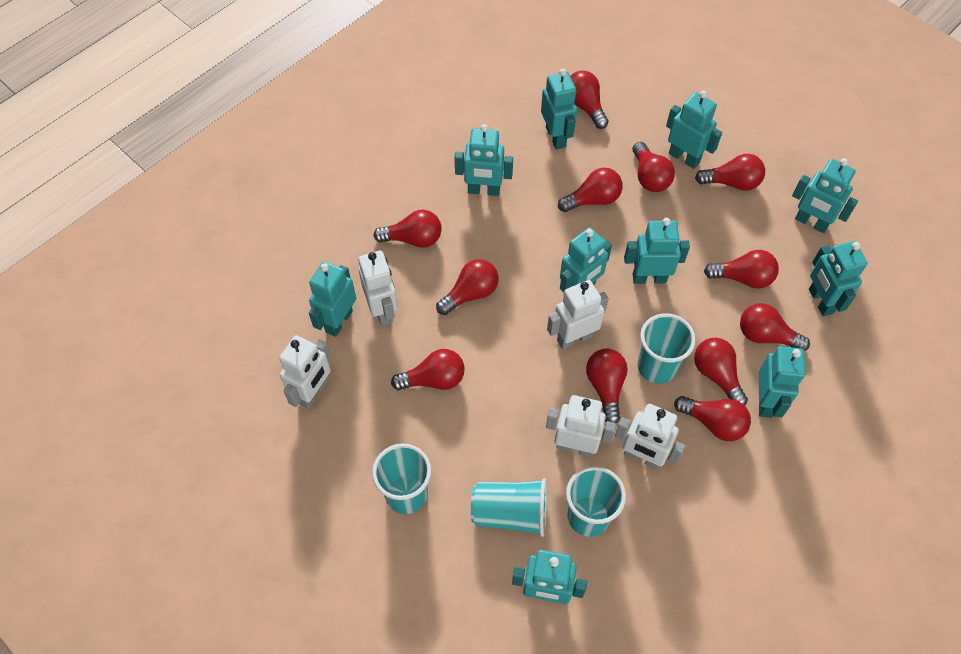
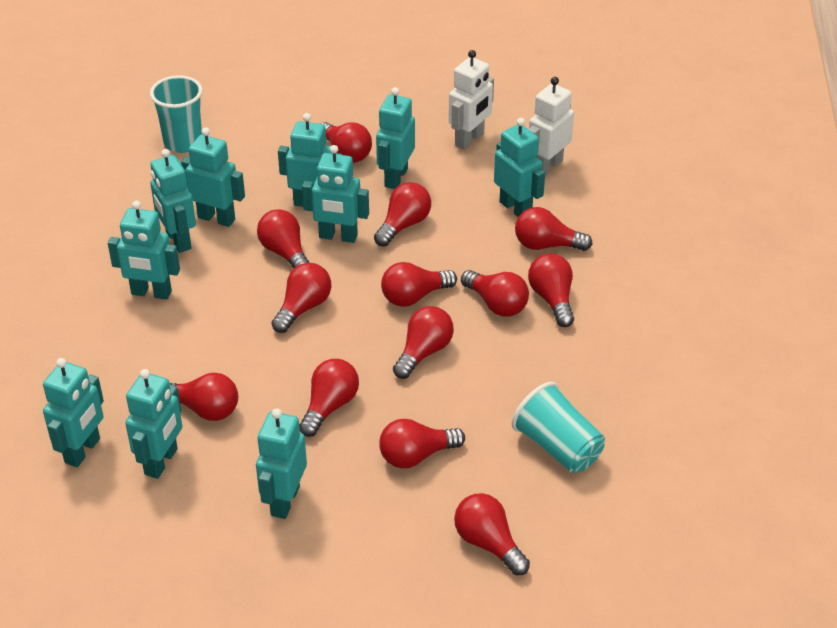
red light bulb: [373,210,442,248] [391,349,465,390] [436,259,498,315] [558,168,623,212] [570,71,609,129] [586,349,628,423] [632,142,675,192] [674,396,751,441] [694,338,748,405] [695,154,765,191] [704,250,779,289] [740,303,810,351] = 12 -> [170,373,238,421] [257,209,309,268] [271,263,331,333] [299,359,359,437] [321,122,372,163] [374,182,431,246] [379,419,465,468] [381,262,457,307] [393,306,454,379] [454,493,530,575] [461,270,529,317] [515,207,593,251] [528,253,574,327] = 13
turquoise cup: [372,444,431,514] [471,478,547,537] [566,466,626,537] [638,313,696,384] = 4 -> [150,75,203,153] [512,382,605,473] = 2
white robot: [279,335,331,409] [358,251,398,326] [546,395,616,457] [547,280,609,350] [615,404,685,470] = 5 -> [449,50,494,150] [529,77,574,176] = 2

